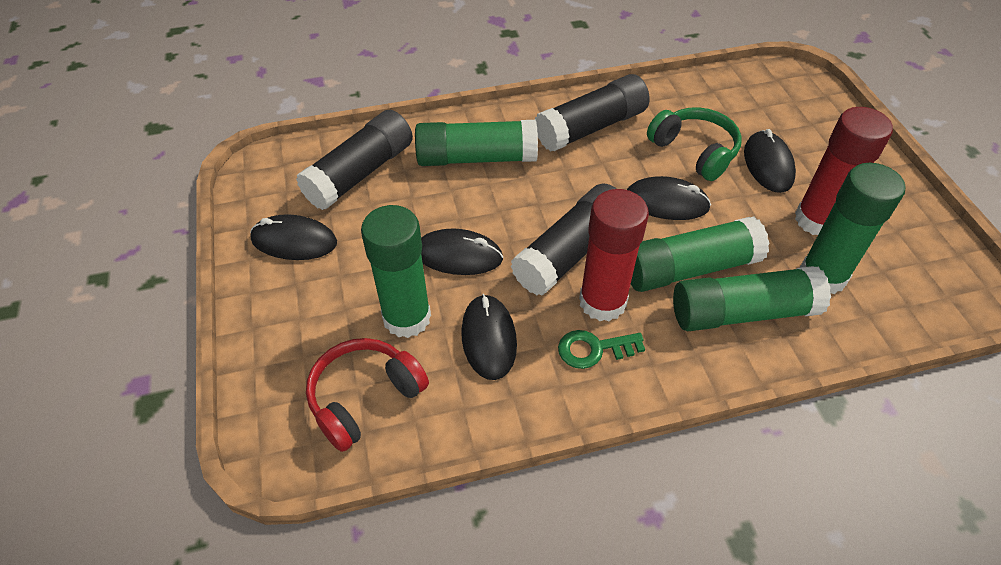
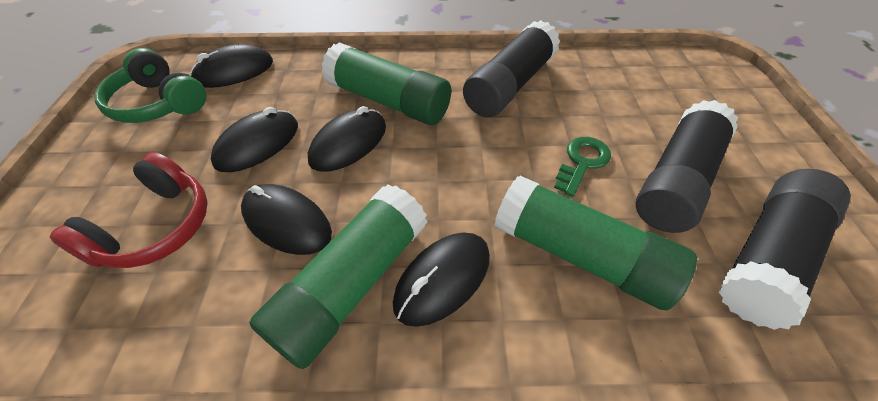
green glue stick: [361,205,431,338] [415,120,538,166] [631,217,769,292] [673,266,831,331] [800,163,905,294] = 5 -> [249,184,427,369] [322,42,451,125] [494,176,697,310] = 3
red glue stick: [579,189,649,321] [795,107,893,235] = 2 -> none = 0

